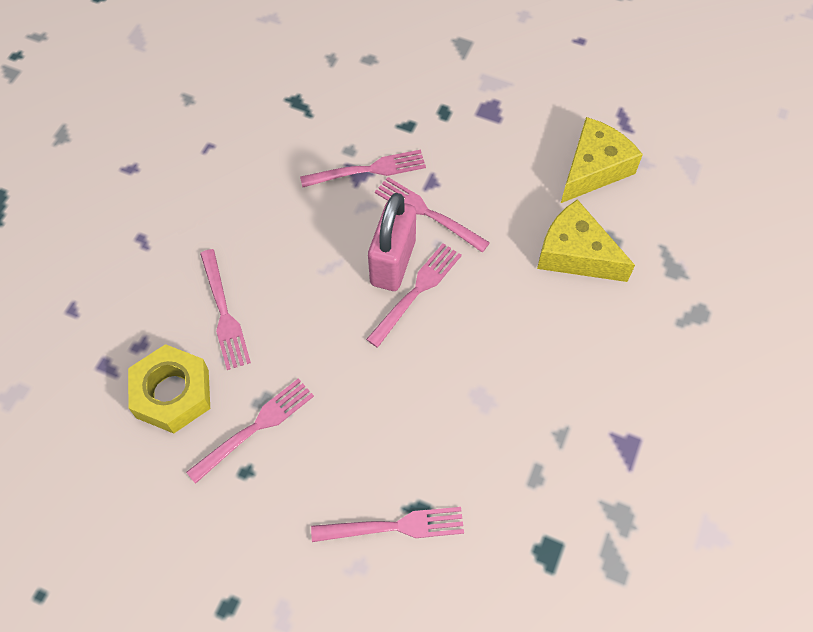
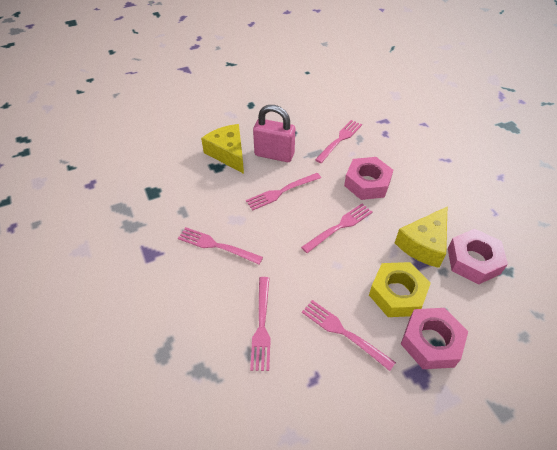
pink nut: none = 0 -> [344,157,393,200] [401,308,468,369] [448,229,508,284] = 3

